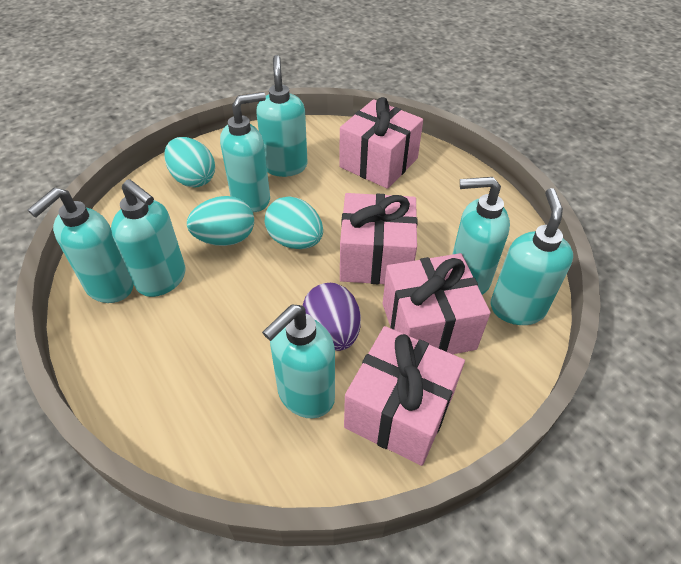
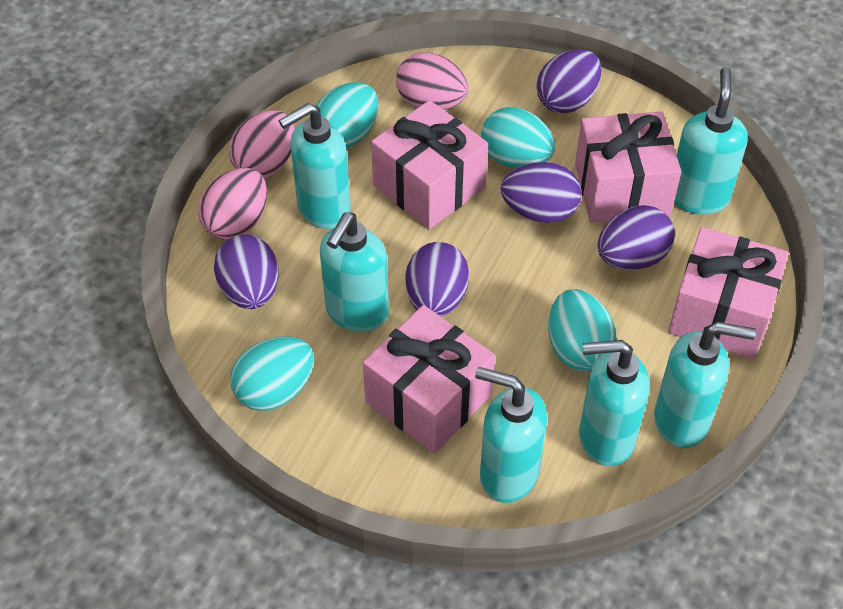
pink egg: none = 0 -> [198,168,267,240] [229,110,295,178] [396,53,469,110] = 3
purple egg: [303,283,361,351] = 1 -> [214,234,278,309] [406,242,469,317] [501,162,582,223] [537,49,602,114] [597,205,675,270] = 5
turquoise egg: [164,137,215,188] [187,196,254,246] [265,196,323,249] = 3 -> [230,336,314,411] [316,82,379,148] [481,107,555,168] [548,289,617,371] = 4
turquoise soap dispenser: [28,188,134,303] [111,179,186,297] [220,92,270,212] [256,55,308,177] [262,304,335,419] [453,177,510,295] [490,188,573,325] = 7 -> [278,103,351,229] [320,213,389,332] [475,367,547,503] [579,340,649,466] [654,322,756,448] [674,67,748,215] = 6

